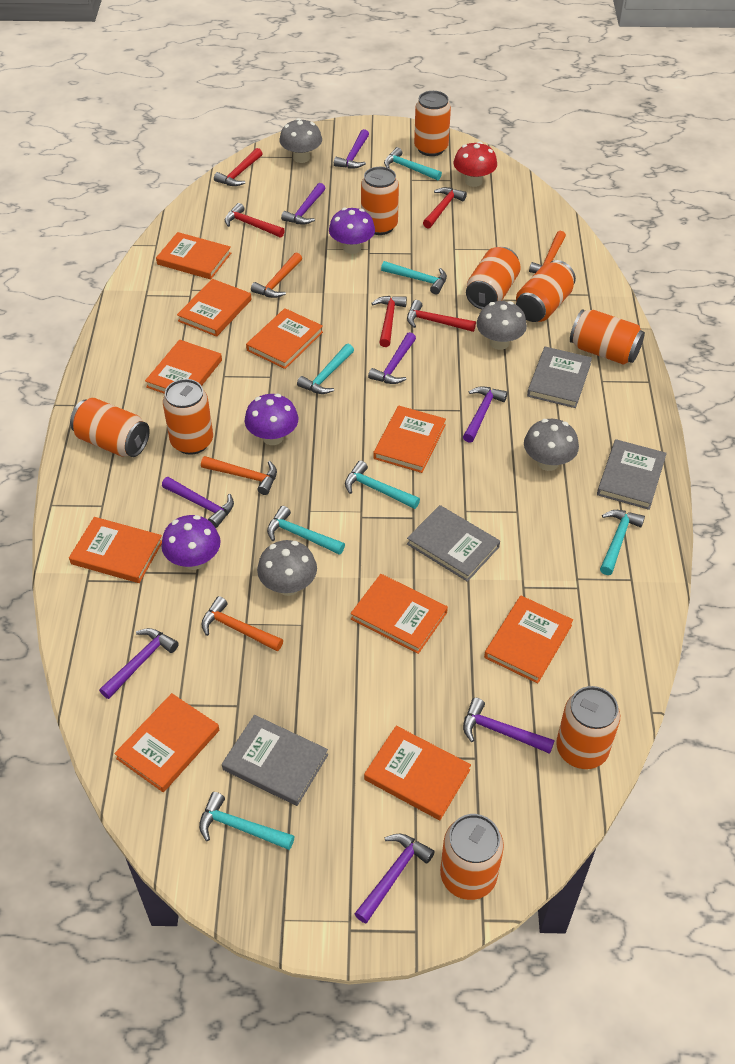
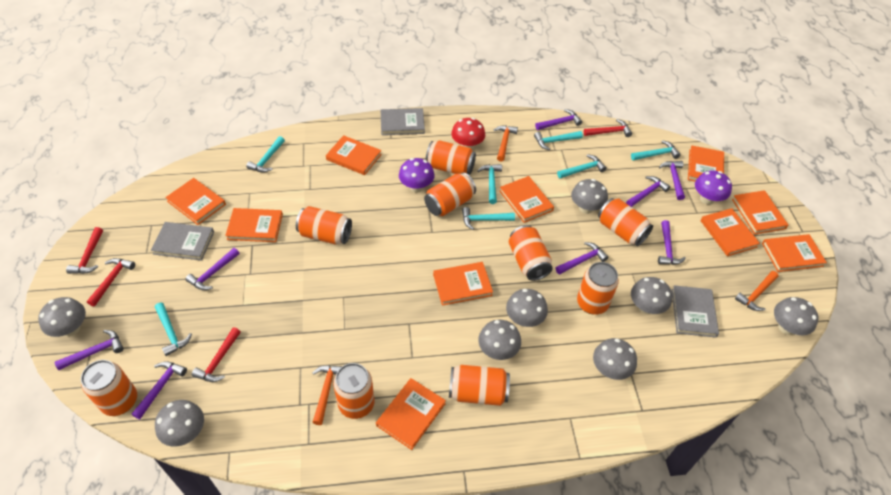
grey book: [222,715,328,806] [407,505,500,582] [527,347,592,408] [597,439,667,510] = 4 -> [151,222,214,261] [381,108,425,135] [672,285,719,338] = 3
grey mushroom: [257,540,317,596] [279,118,322,163] [477,301,527,350] [524,419,579,471] = 4 -> [38,297,86,337] [155,400,204,447] [478,320,521,360] [506,289,548,327] [571,179,608,214] [593,338,637,380] [631,277,672,314] [774,297,818,335] = 8
orange hammer: [201,456,277,495] [201,596,283,651] [251,252,302,298] [529,231,566,273] = 4 -> [312,365,342,425] [494,126,518,162] [735,271,779,311] = 3
purple mushroom: [161,515,221,570] [245,394,298,445] [329,208,375,254] = 3 -> [399,158,435,192] [695,170,732,205] = 2
red hammer: [214,148,263,186] [225,203,285,237] [371,296,407,347] [407,300,476,332] [423,187,467,229] = 5 -> [66,227,103,274] [87,258,135,307] [192,327,241,382] [584,119,632,137] = 4

